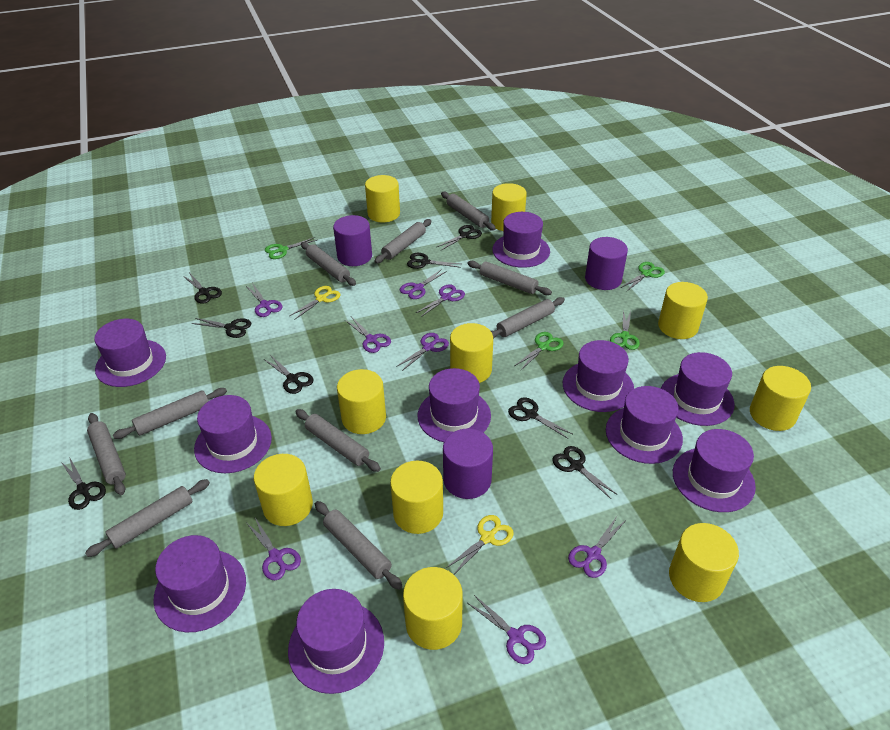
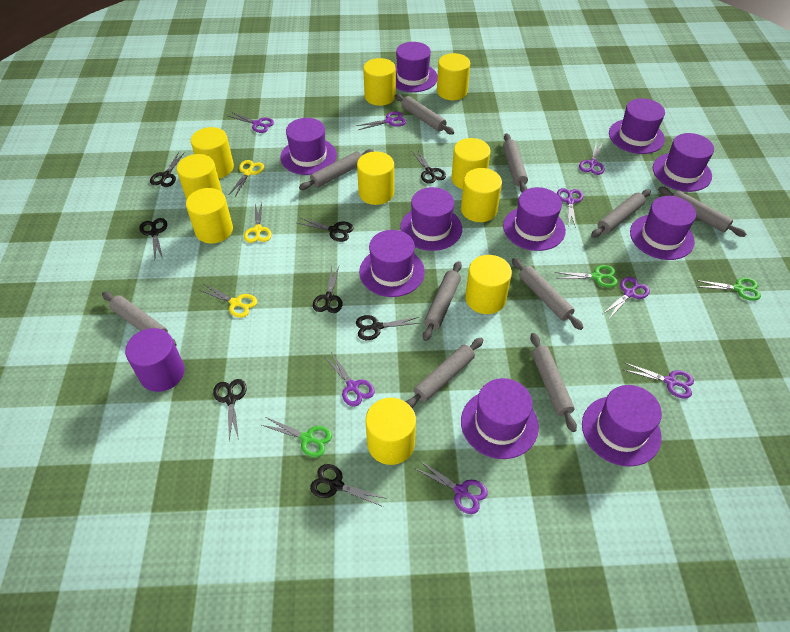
green scissors: [265,237,317,259] [515,332,564,370] [610,310,640,350] [621,262,665,292] = 4 -> [262,417,332,457] [555,265,618,288] [695,277,761,301] = 3
purple cylinder: [333,215,372,266] [443,429,493,499] [585,237,628,290] = 3 -> [125,328,185,392] = 1
yellow scissors: [290,286,340,320] [446,515,514,574] = 2 -> [199,284,257,318] [229,160,264,197] [244,203,272,243] = 3

